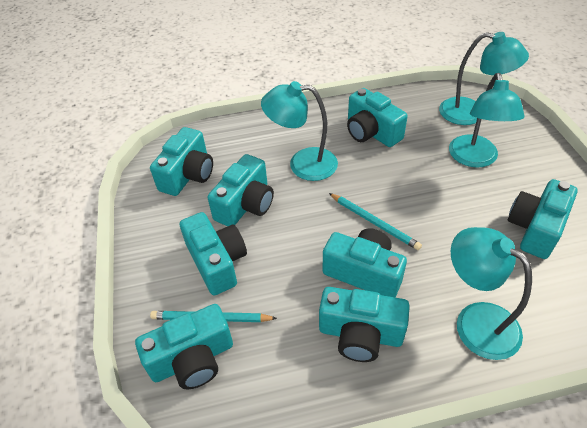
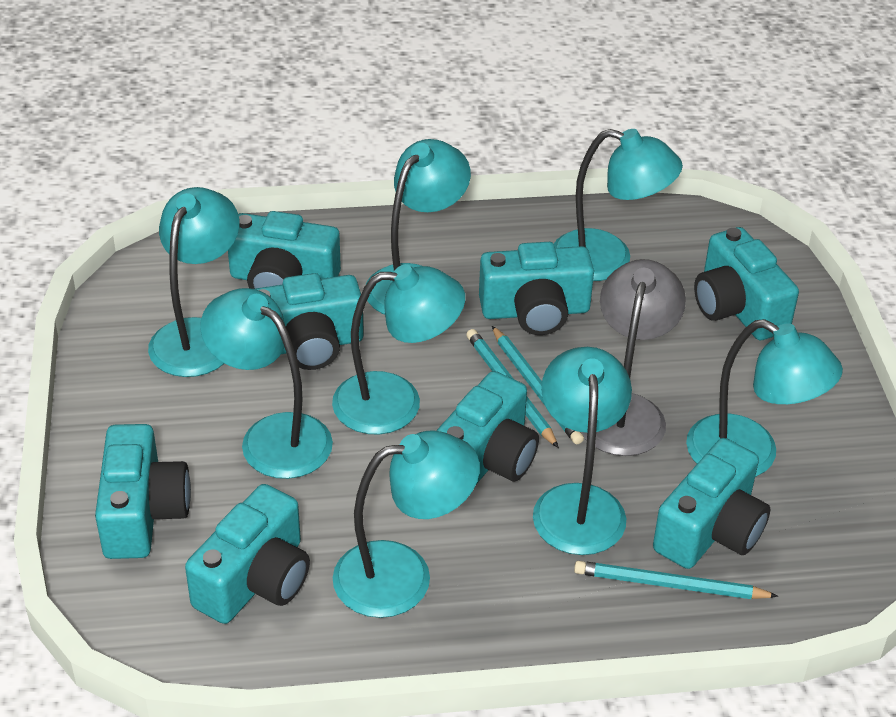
grey lamp: none = 0 -> [581,259,686,456] = 1
turquoise lamp: [261,81,338,181] [439,32,529,125] [449,73,524,168] [451,227,532,360] = 4 -> [148,187,240,377] [200,288,333,479] [332,264,465,435] [333,431,480,618] [366,139,471,315] [533,347,632,555] [554,129,683,281] [686,319,843,477] = 8
turquoise pencil: [150,311,277,322] [329,193,422,250] = 2 -> [466,329,559,448] [492,326,584,444] [574,561,778,599] = 3

